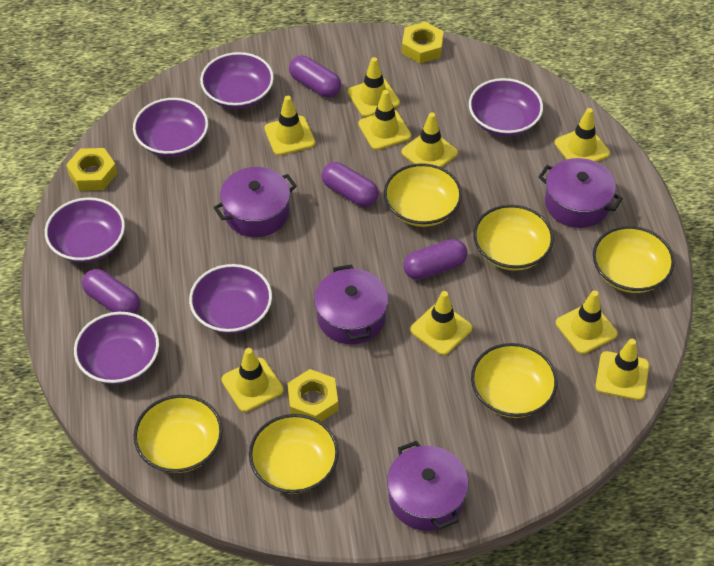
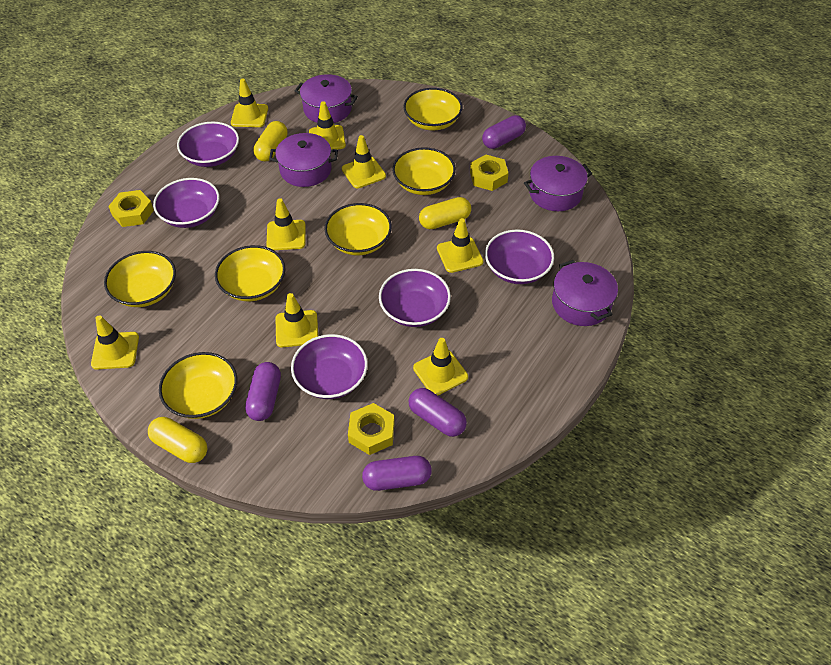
purple bowl: [45,197,125,263] [74,312,159,384] [133,98,208,157] [189,264,272,334] [200,52,274,109] [469,78,543,137] = 6 -> [153,178,219,228] [177,122,239,167] [291,334,368,399] [379,269,451,327] [485,229,554,284] = 5
yellow capsule: none = 0 -> [148,417,207,463] [253,121,288,162] [419,197,471,229] = 3
yellow traffic cone: [221,348,284,412] [264,96,315,155] [348,57,400,117] [358,90,411,150] [401,112,458,168] [410,291,472,355] [554,108,610,162] [556,290,618,354] [595,339,649,400] = 9 -> [91,315,139,369] [231,78,268,127] [266,198,305,250] [275,293,318,347] [309,101,346,149] [342,135,386,188] [413,338,468,395] [437,218,483,273] = 8

